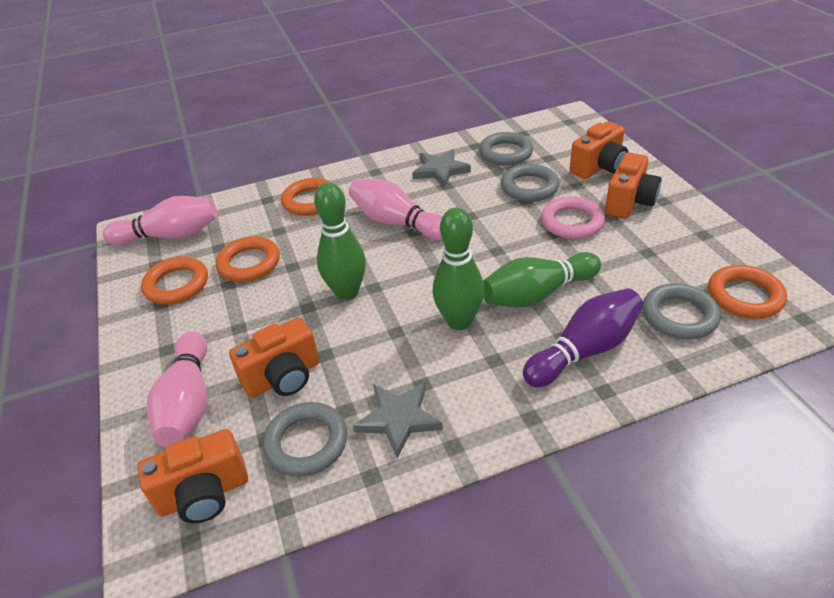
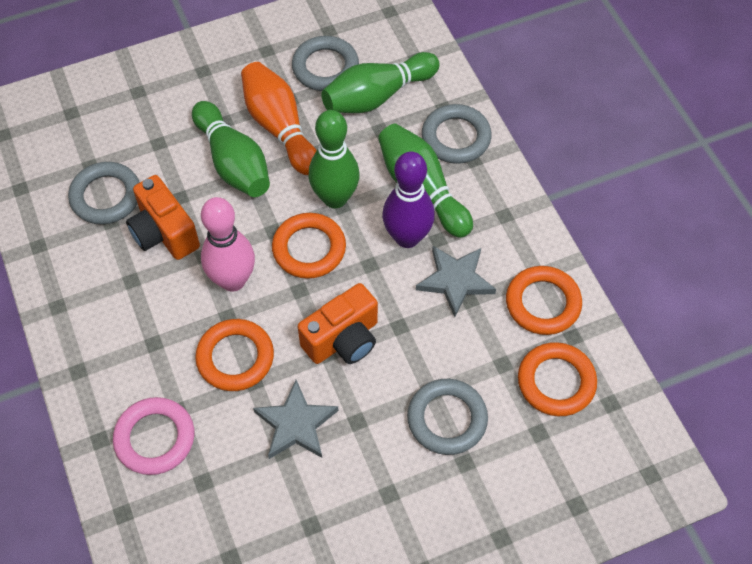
green bowling pin: [314,182,366,300] [432,208,484,330] [483,252,601,307] = 3 -> [192,101,270,197] [308,110,360,208] [321,52,440,113] [378,123,473,238] = 4
orange bowling pin: none = 0 -> [241,62,317,175] = 1
orange camera: [137,429,248,523] [229,317,319,398] [569,121,628,179] [605,152,662,218] = 4 -> [126,175,200,260] [298,283,378,364] = 2
pink bowling pin: [103,196,217,245] [147,331,207,447] [349,178,443,241] = 3 -> [201,197,255,292] = 1

